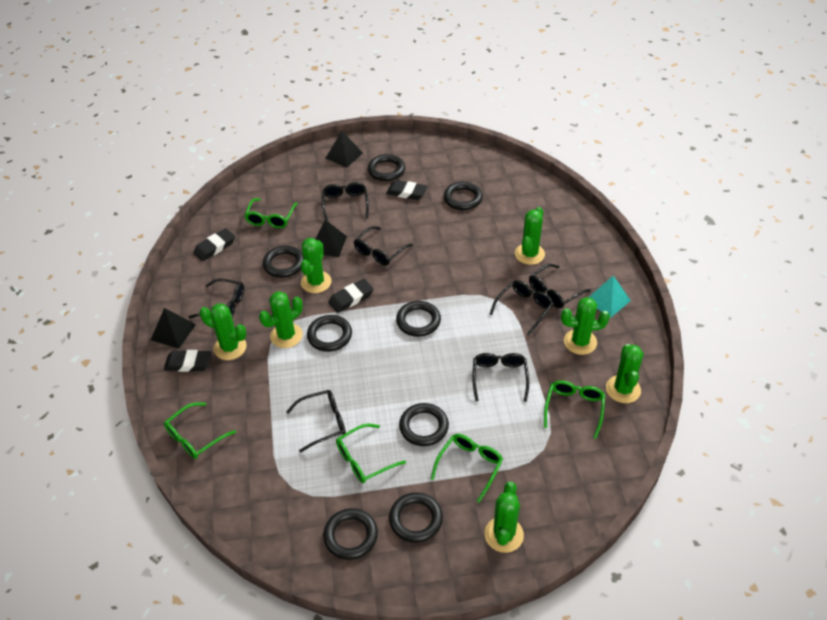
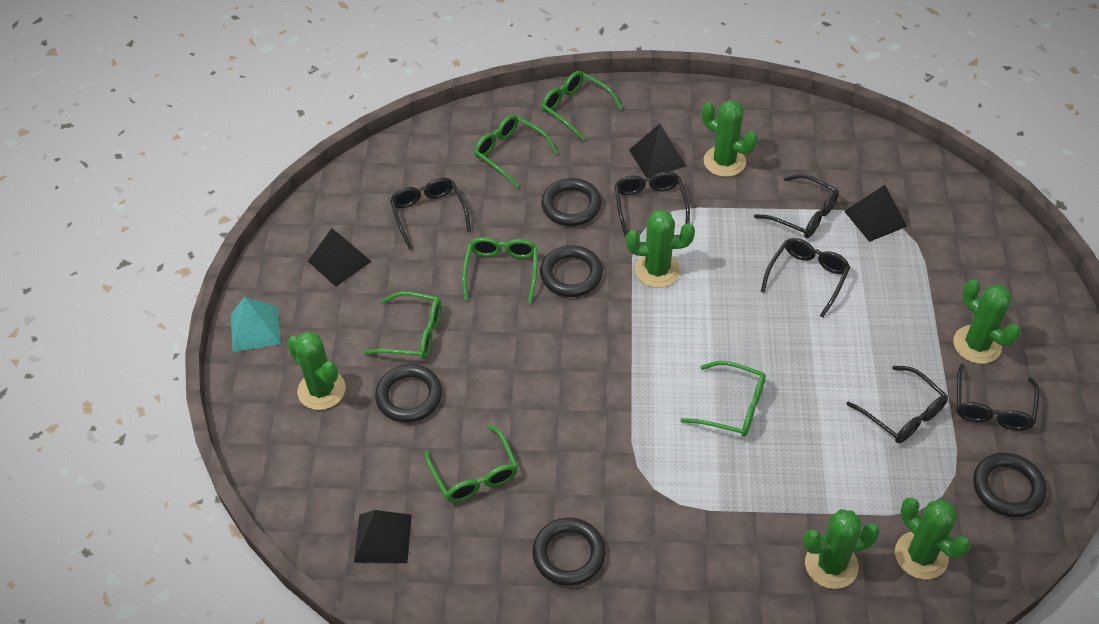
black eraser: [164,350,212,372] [193,228,235,261] [328,279,374,313] [386,180,428,200] = 4 -> none = 0
black glasses: [189,278,244,318] [286,390,346,453] [322,182,369,221] [354,226,413,266] [473,353,529,402] [490,280,554,336] [529,264,591,308] = 7 -> [390,178,471,250] [614,172,690,237] [754,174,839,238] [761,238,850,318] [846,366,948,443] [957,364,1039,431] = 6
black pyramid: [151,308,196,348] [315,220,347,257] [325,131,363,168] = 3 -> [308,228,372,287] [354,510,412,563] [629,124,686,178] [844,185,907,242] = 4
black ring: [263,246,304,278] [307,315,352,352] [323,508,378,560] [368,154,405,181] [389,492,443,543] [396,301,441,337] [399,403,449,446] [444,182,483,210] = 8 -> [375,364,442,423] [532,518,606,586] [540,245,603,297] [541,178,602,226] [973,453,1047,517] = 5
green cactus: [199,304,247,360] [259,291,303,348] [300,238,332,293] [484,481,524,553] [515,207,545,265] [561,297,610,355] [606,344,644,403] = 7 -> [287,331,346,410] [626,210,695,288] [702,100,758,177] [803,509,880,589] [895,498,971,579] [953,279,1020,364] = 6
green glasses: [164,402,236,459] [245,198,298,228] [336,423,406,483] [431,434,503,503] [544,380,605,439] = 5 -> [364,292,441,359] [424,425,518,502] [462,237,538,303] [474,115,558,187] [542,71,622,141] [680,361,766,437] = 6

